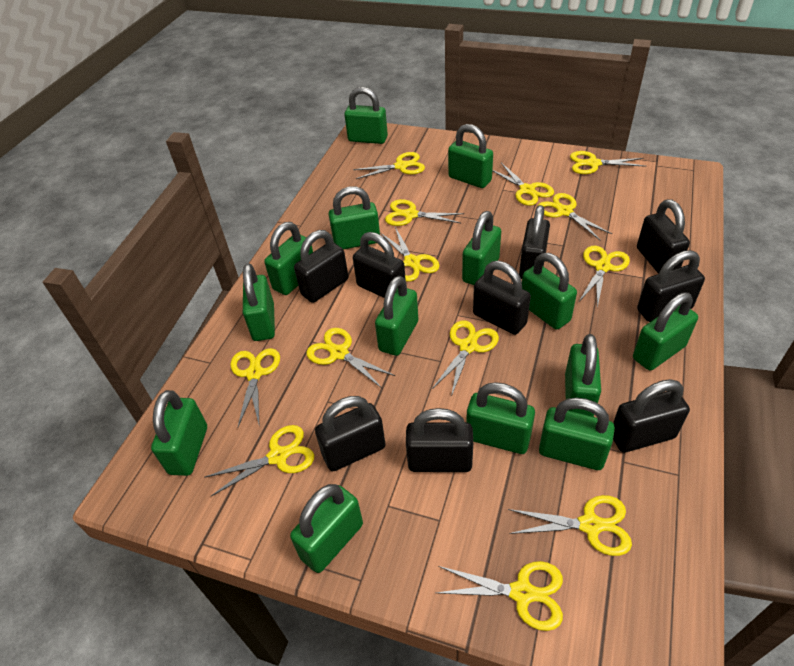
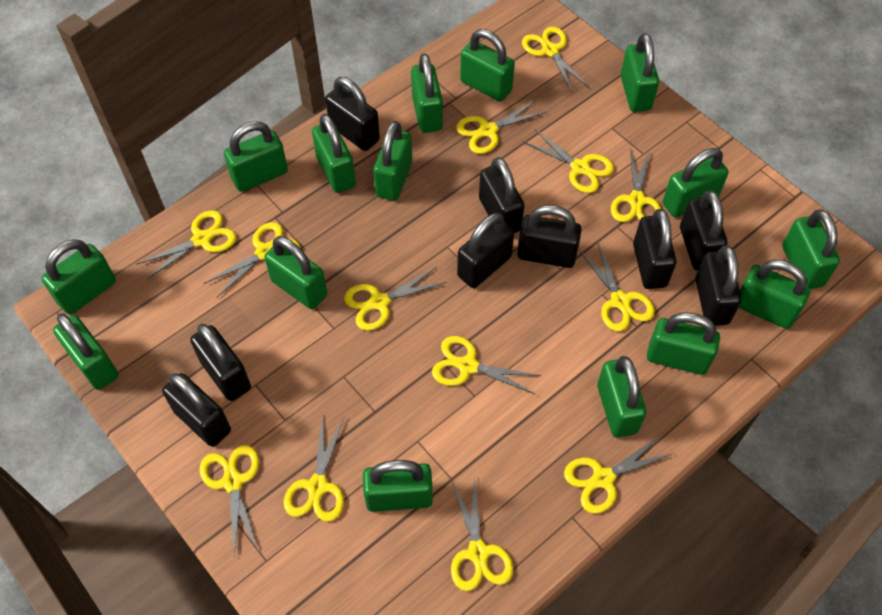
green padlock: [151,390,207,476] [243,264,275,341] [264,222,313,295] [290,484,363,573] [328,186,380,250] [344,87,388,144] [375,276,418,356] [448,124,493,188] [462,211,501,285] [466,382,535,454] [522,253,577,329] [539,398,615,470] [565,334,601,417] [633,293,698,371] = 14 -> [42,239,116,315] [53,313,119,390] [224,121,288,192] [264,236,327,309] [312,114,356,193] [363,460,433,512] [373,121,412,201] [411,53,443,133] [460,29,515,102] [597,356,647,438] [621,33,659,112] [647,312,720,375] [663,148,729,218] [738,260,810,329] [782,209,840,289] = 15

